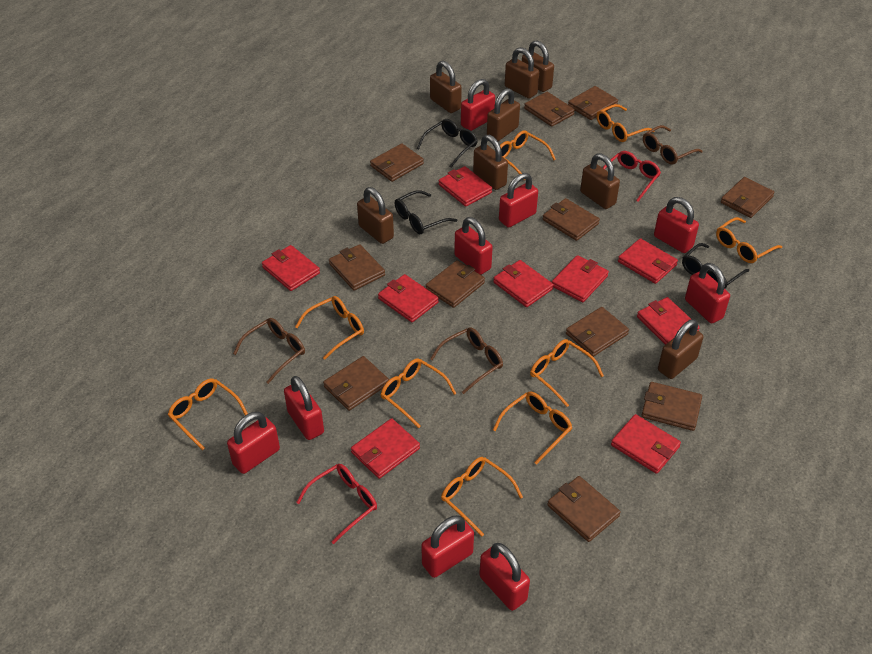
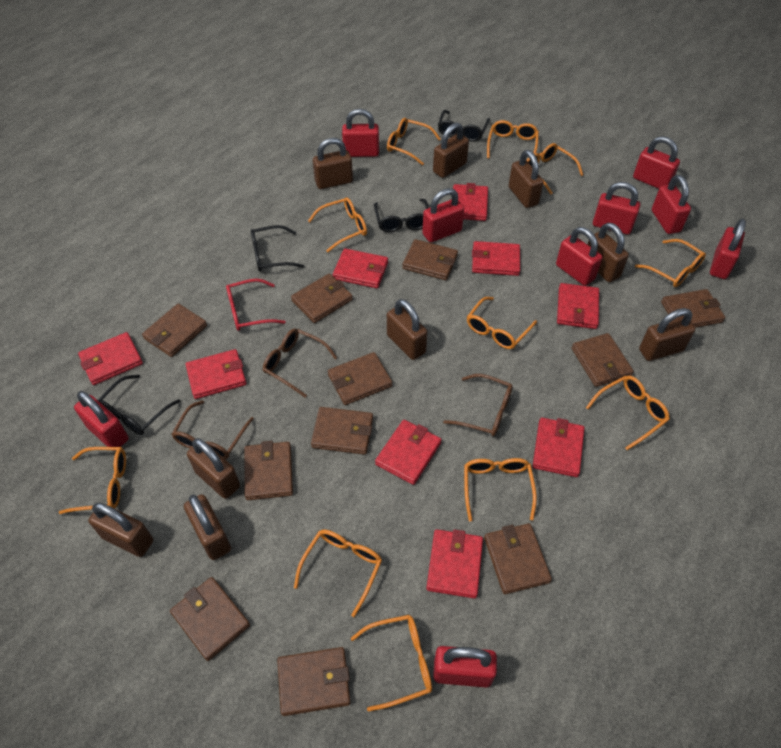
black glasses: [394,190,457,234] [417,119,478,167] [682,243,749,289] = 3 -> [98,374,180,435] [251,225,305,272] [374,199,428,232] [438,110,490,142] = 4
brown padlock: [357,187,394,244] [430,61,462,113] [473,135,508,190] [487,88,520,141] [505,47,539,99] [522,40,554,92] [580,153,620,209] [658,319,704,379] = 8 -> [88,503,153,557] [184,494,231,560] [187,438,240,499] [313,138,353,189] [387,299,427,360] [433,123,469,178] [509,150,544,208] [587,223,629,282] [639,308,695,361] = 9
orange glasses: [168,379,248,450] [295,296,364,360] [381,358,457,428] [441,457,523,536] [493,392,572,465] [500,130,556,180] [530,339,604,407] [597,104,655,142] [716,217,782,263] = 9 -> [59,447,126,514] [294,529,382,617] [308,198,367,252] [351,615,432,712] [387,118,441,165] [464,458,537,521] [467,297,537,349] [487,120,539,158] [527,143,583,194] [586,376,670,450] [635,239,706,287] = 11
red glasses: [296,464,377,544] [603,151,661,202] = 2 -> [226,279,286,331] = 1

